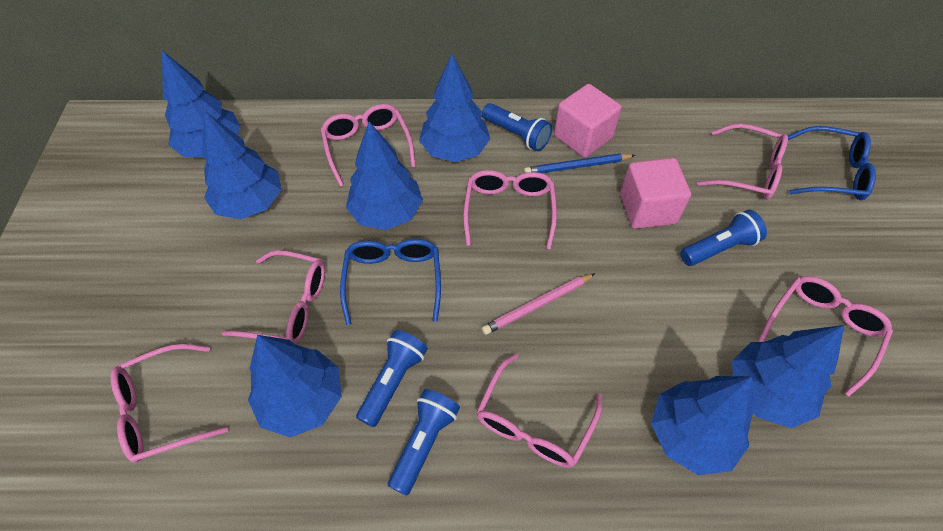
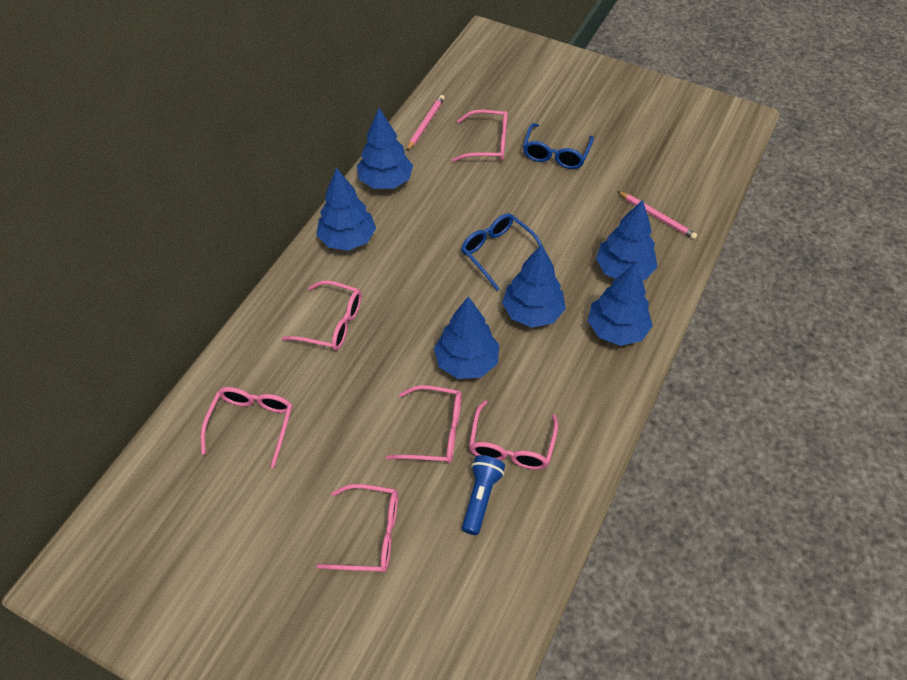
blue flashlight: [356,330,428,427] [388,389,460,496] [482,103,552,151] [680,210,767,266] = 4 -> [462,455,505,535] = 1
blue pencil: [524,153,635,173] = 1 -> none = 0
blue tree: [162,51,241,157] [202,111,281,220] [248,335,342,437] [346,122,423,230] [419,54,490,162] [651,376,754,475] [732,325,844,428] = 7 -> [316,167,376,251] [357,108,413,189] [434,296,499,379] [502,244,566,327] [588,262,653,346] [596,200,657,281] = 6
pink cube: [554,84,622,158] [620,158,691,229] = 2 -> none = 0
pink glasses: [111,344,229,463] [222,250,325,345] [321,104,416,187] [463,170,557,249] [476,353,602,468] [698,124,788,200] [758,276,893,396] = 7 -> [201,387,292,468] [282,280,362,351] [316,484,398,573] [386,385,462,464] [452,110,508,162] [469,400,558,470] = 6
pink pencil: [482,273,596,335] = 1 -> [407,95,445,151] [617,191,697,240] = 2

